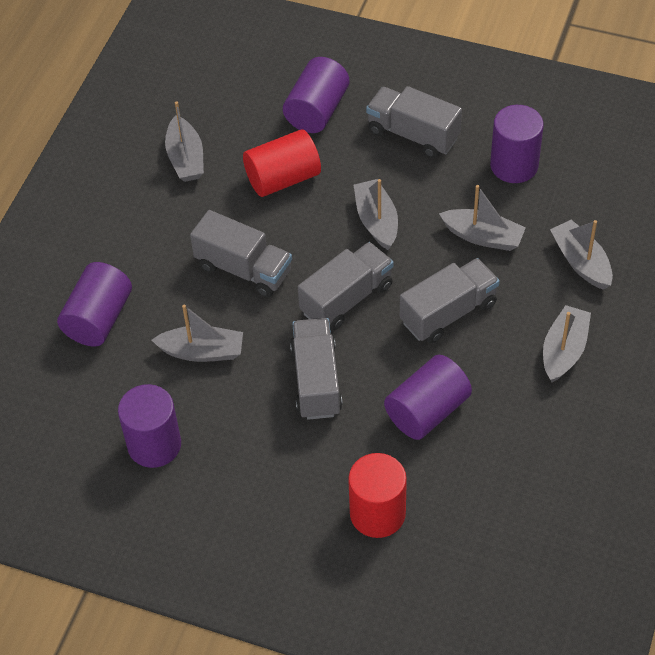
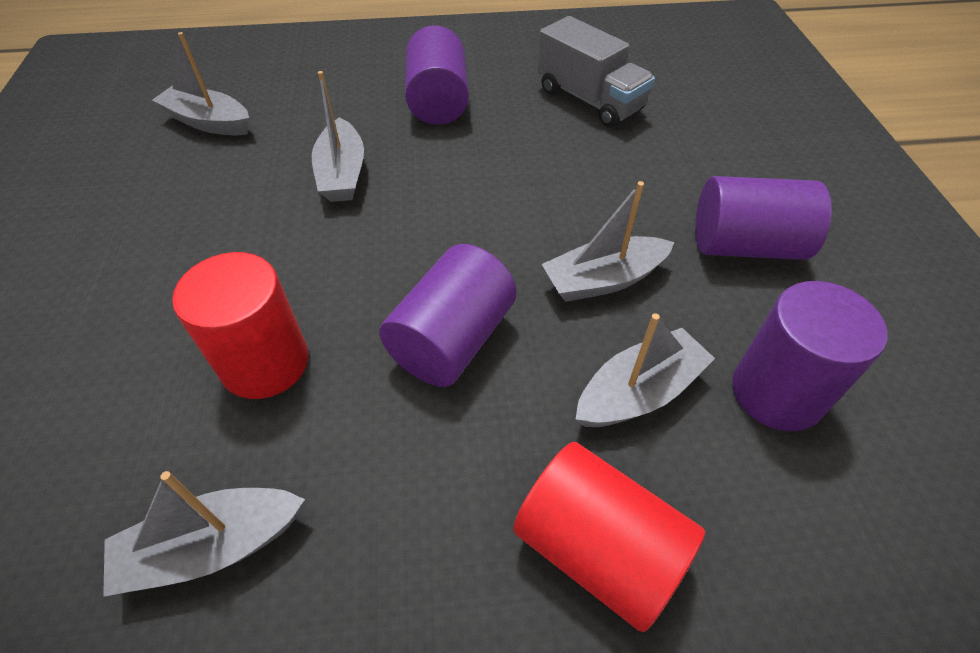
grey boat: [152,305,243,362] [165,101,204,182] [354,179,398,250] [439,185,526,251] [543,305,591,383] [550,220,613,290] = 6 -> [103,471,305,597] [152,32,249,135] [312,71,364,202] [542,181,674,302] [576,313,715,427] = 5
grey truck: [190,210,292,297] [290,318,343,420] [298,242,394,330] [366,86,462,158] [400,258,500,343] = 5 -> [537,16,655,127] = 1
purple cylinder: [57,262,132,346] [118,384,181,468] [283,57,349,133] [384,355,472,440] [490,105,544,183] = 5 -> [379,244,516,387] [405,25,469,125] [695,176,832,260] [732,281,888,431] = 4

